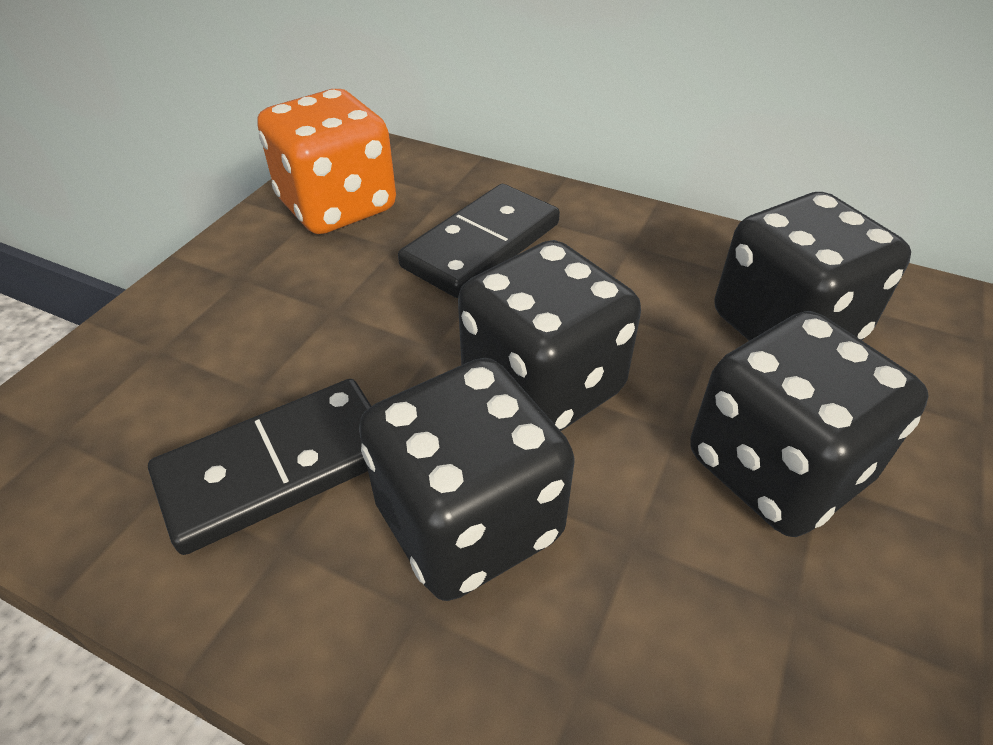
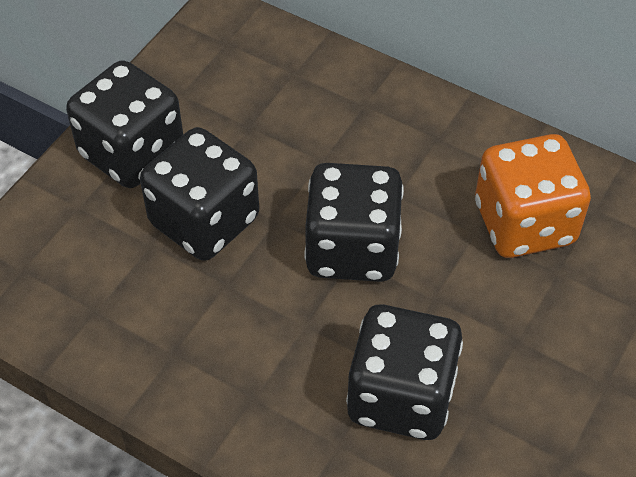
black domino: [148,379,371,555] [398,184,560,298] = 2 -> none = 0

